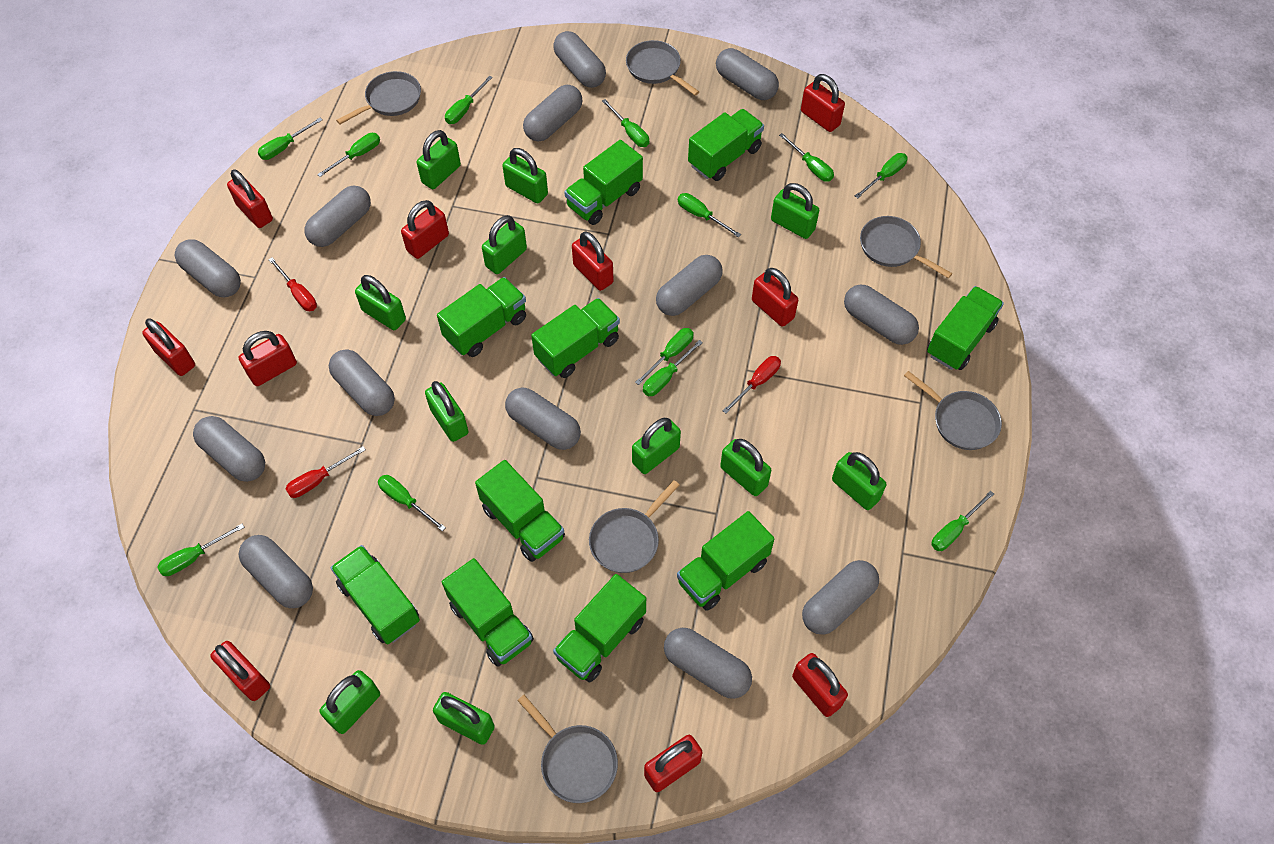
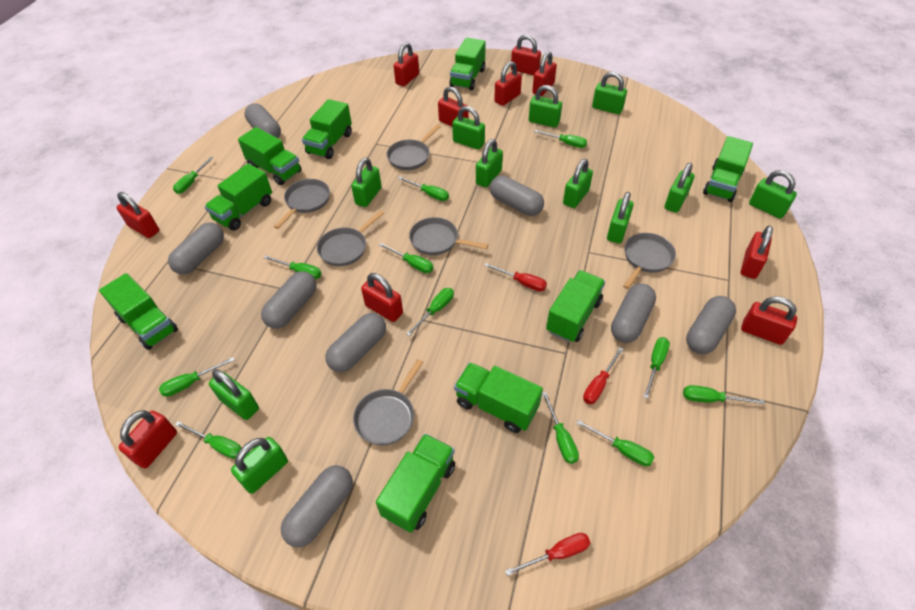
green truck: [331,545,420,644] [437,277,526,357] [442,558,534,667] [475,460,565,562] [531,298,620,378] [553,574,646,683] [564,140,643,225] [677,511,774,611] [688,109,764,181] [927,286,1004,370] = 10 -> [99,273,178,350] [205,164,272,231] [238,127,302,185] [302,99,352,159] [376,434,455,533] [450,38,486,90] [454,362,543,433] [546,270,605,342] [703,136,753,202] = 9
grey capsule: [175,239,241,297] [193,416,265,482] [239,535,313,608] [304,185,371,247] [329,349,395,416] [505,387,581,450] [523,85,582,142] [553,31,606,88] [656,255,723,316] [664,628,752,699] [716,48,779,100] [802,560,879,635] [844,285,919,345] = 13 -> [168,222,224,274] [244,103,281,138] [261,271,317,329] [281,465,353,547] [325,313,386,372] [490,176,544,216] [611,284,656,343] [686,296,736,354] = 8

